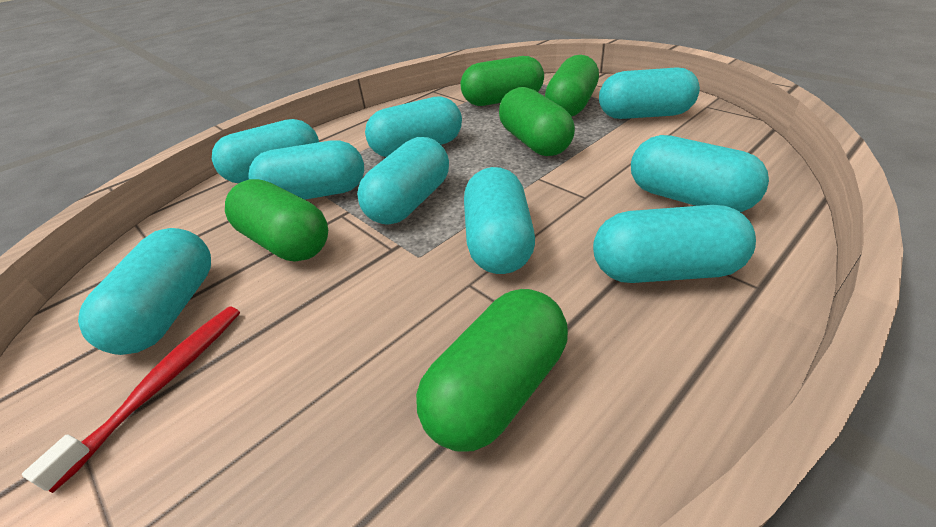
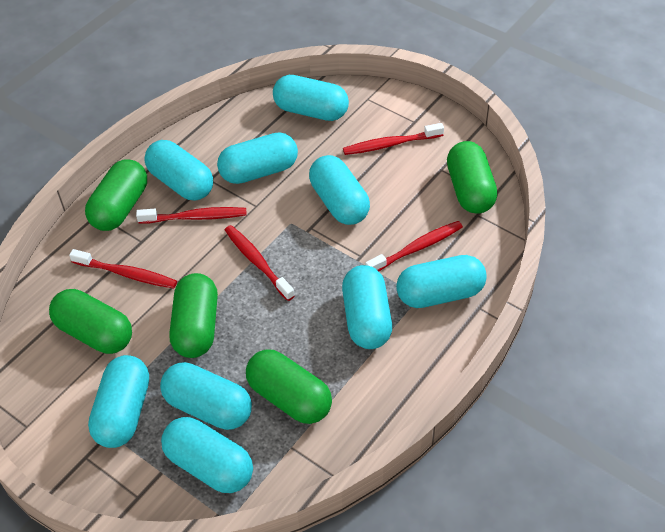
red toothbrush: [22,306,240,493] = 1 -> [69,249,177,289] [136,207,246,224] [225,225,295,301] [343,123,444,155] [365,221,463,271] = 5

